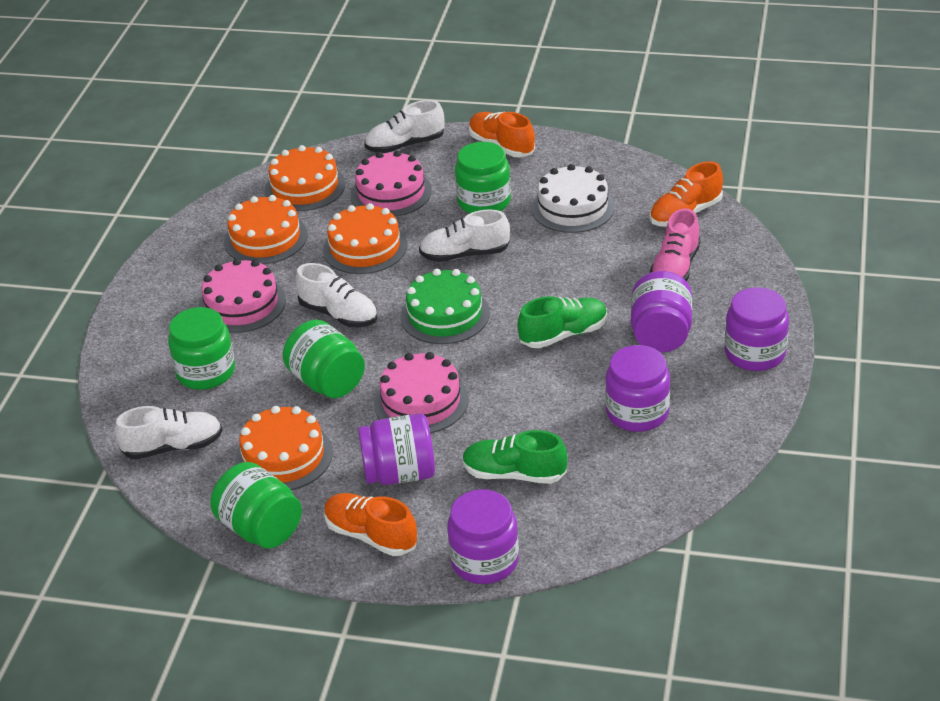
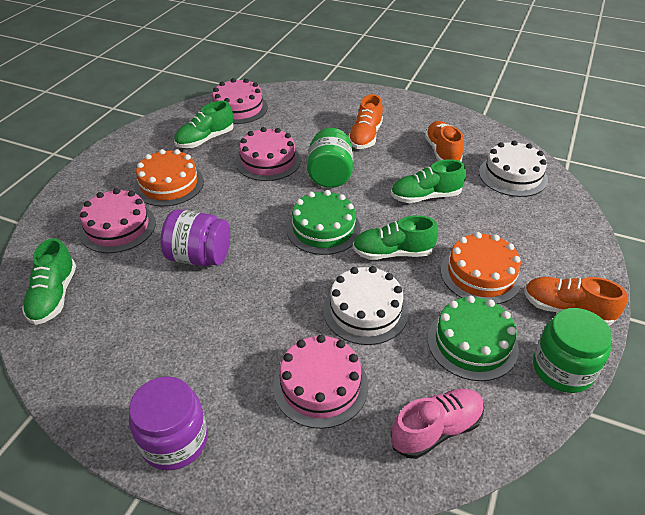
green cake: [400,269,490,344] = 1 -> [287,190,361,255] [427,295,519,381] = 2
green jar: [168,307,235,390] [210,462,302,549] [283,319,365,398] [455,142,511,213] = 4 -> [307,128,353,188] [533,308,612,393] = 2
green shoe: [462,430,568,484] [517,296,607,348] = 2 -> [22,238,76,325] [174,101,234,148] [353,215,438,260] [391,159,466,203] = 4
orange cake: [224,195,308,264] [235,406,333,490] [265,145,345,211] [323,203,407,274] = 4 -> [134,149,204,207] [441,232,523,304] = 2
pink cake: [198,258,286,333] [351,150,432,217] [374,352,469,433] = 3 -> [79,188,156,253] [212,78,268,124] [236,127,301,181] [273,335,368,429] = 4
purple jar: [358,414,435,485] [447,489,519,584] [605,345,670,432] [631,271,692,352] [725,287,789,371] = 5 -> [129,377,208,471] [161,209,230,266] = 2
white cake: [531,164,615,233] = 1 -> [323,266,408,345] [479,140,548,197] = 2
white shoe: [115,406,222,459] [295,263,378,327] [364,100,444,153] [419,209,510,262] = 4 -> none = 0

